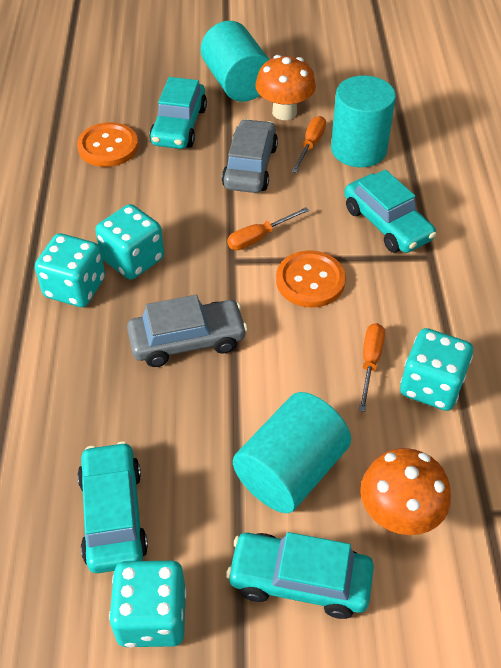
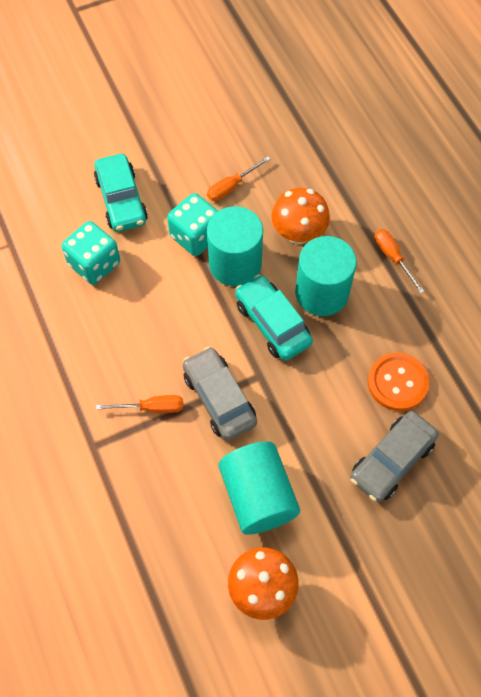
orange button: [77,122,138,167] [276,251,346,307] = 2 -> [368,352,429,411] = 1
turquoise car: [77,441,148,573] [149,77,207,149] [226,532,374,619] [344,169,436,253] = 4 -> [94,154,148,232] [235,274,313,361] = 2
turquoise dice: [35,233,105,307] [96,204,164,280] [109,561,187,648] [400,328,473,411] = 4 -> [61,221,120,285] [167,193,218,256] = 2

